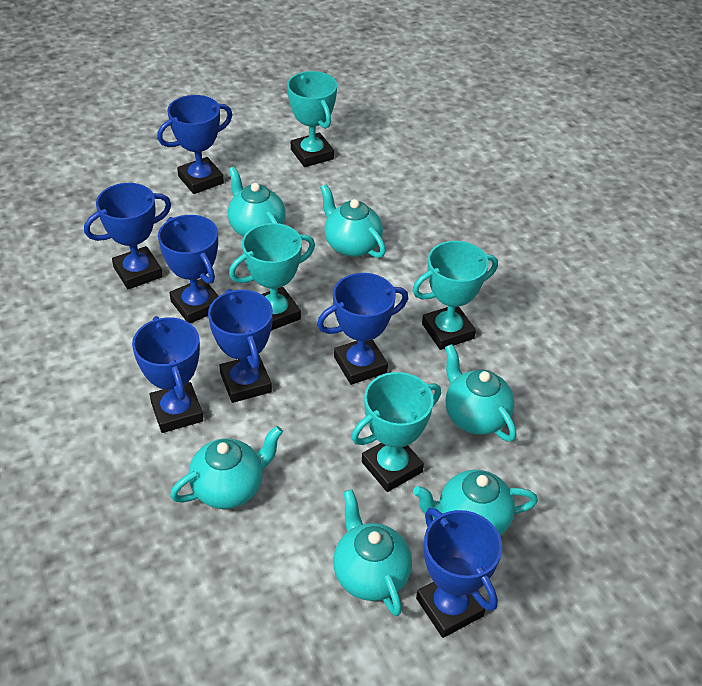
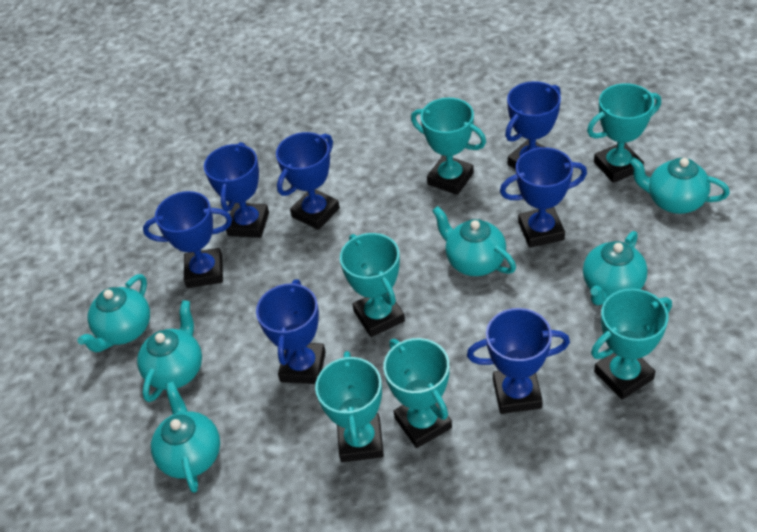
turquoise trophy: [229,223,315,331] [287,71,337,167] [351,372,441,492] [412,241,498,350] = 4 -> [315,351,384,462] [340,233,405,337] [383,338,452,448] [411,98,486,195] [587,83,661,183] [591,289,672,400] = 6

